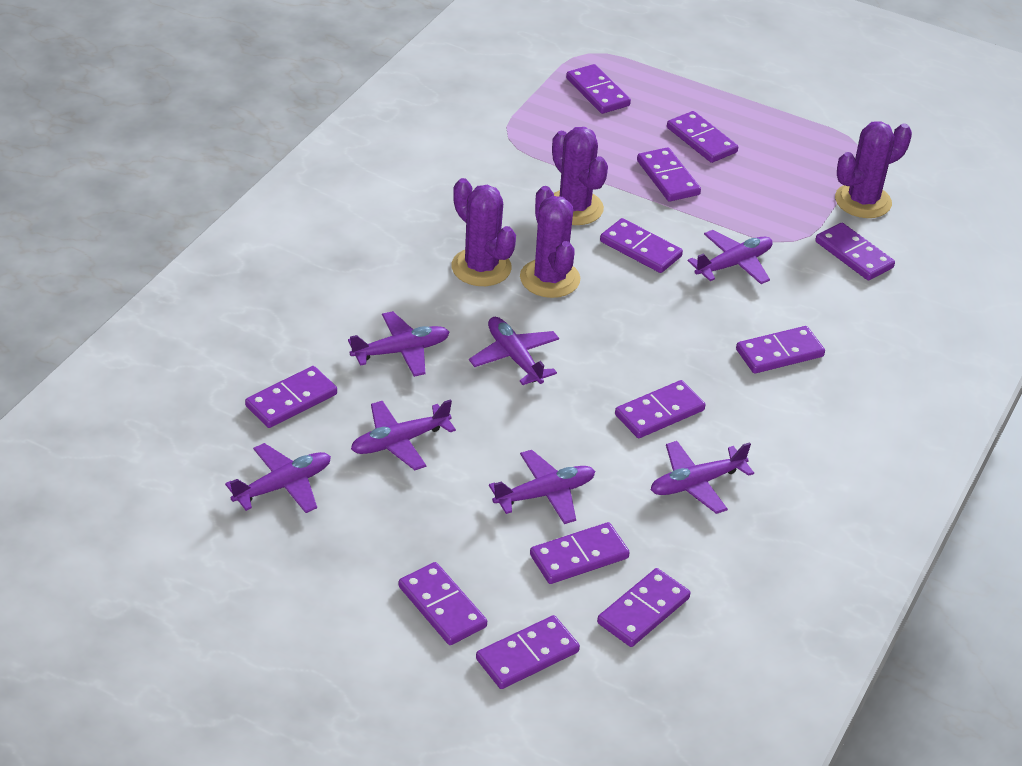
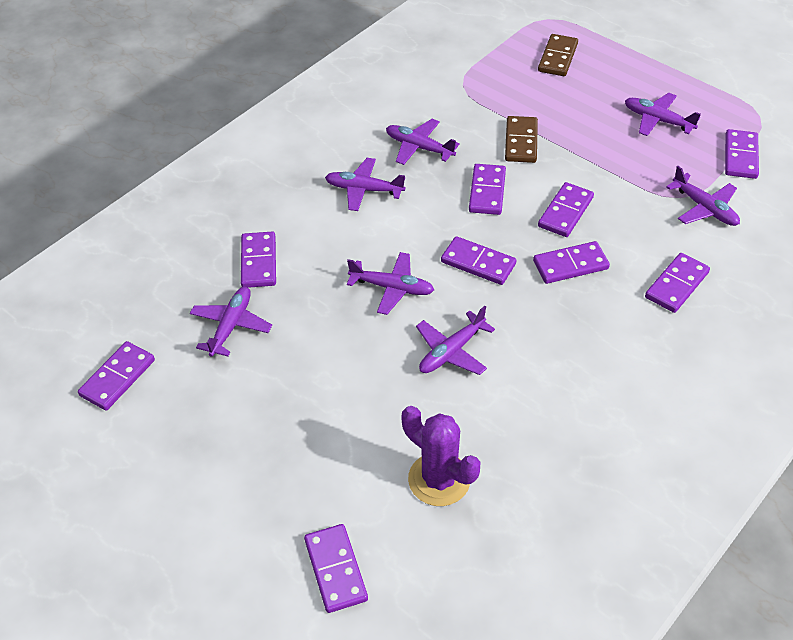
brown domino: none = 0 -> [505,116,538,163] [538,34,578,76] = 2
purple cactus: [451,178,516,286] [520,186,580,298] [552,127,608,225] [835,121,912,218] = 4 -> [402,406,480,506] = 1
purple domino: [245,366,337,428] [399,562,487,645] [476,615,580,689] [530,522,630,584] [566,64,631,114] [597,568,690,647] [600,218,683,273] [615,380,706,438] [637,147,701,202] [667,111,738,163] [736,326,825,373] [815,223,895,280] = 12 -> [78,341,155,411] [241,232,276,288] [304,524,368,613] [441,236,516,285] [469,164,506,215] [533,241,610,284] [538,182,594,237] [645,253,710,313] [725,129,759,179] = 9

